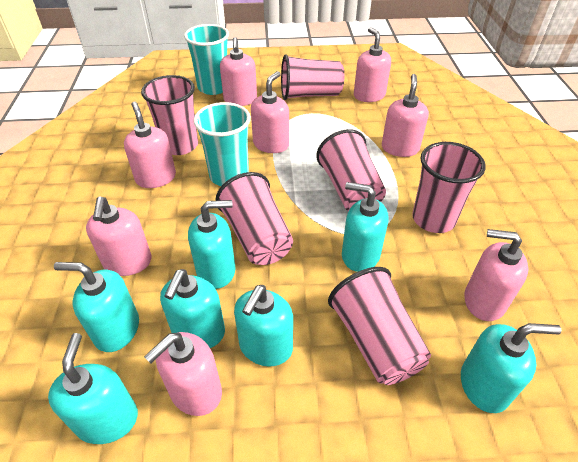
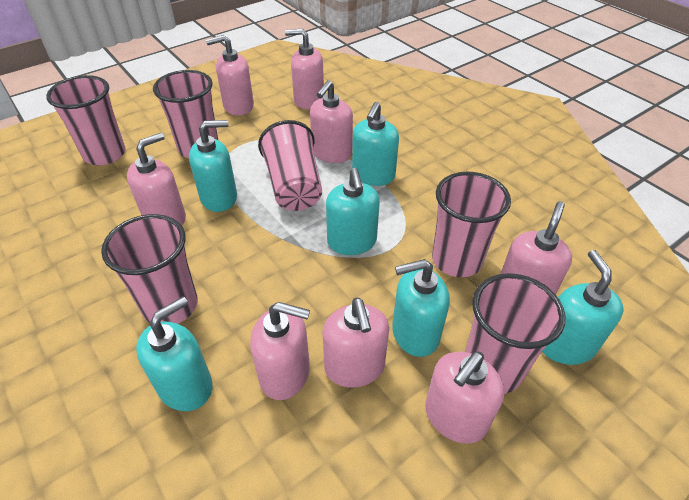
turquoise cup: [184,24,229,95] [193,102,251,186] = 2 -> none = 0
turquoise soap dispenser: [48,333,138,444] [54,262,139,352] [160,269,225,348] [188,200,236,289] [234,285,293,366] [342,182,388,272] [461,323,561,413] = 7 -> [136,296,213,411] [189,120,237,212] [326,168,380,255] [352,102,399,186] [392,259,450,357] [542,250,624,365] = 6

